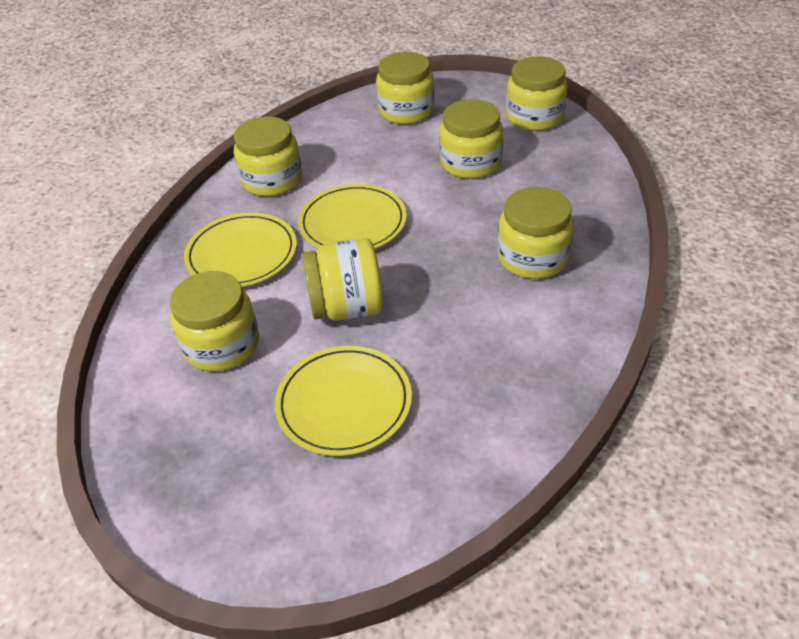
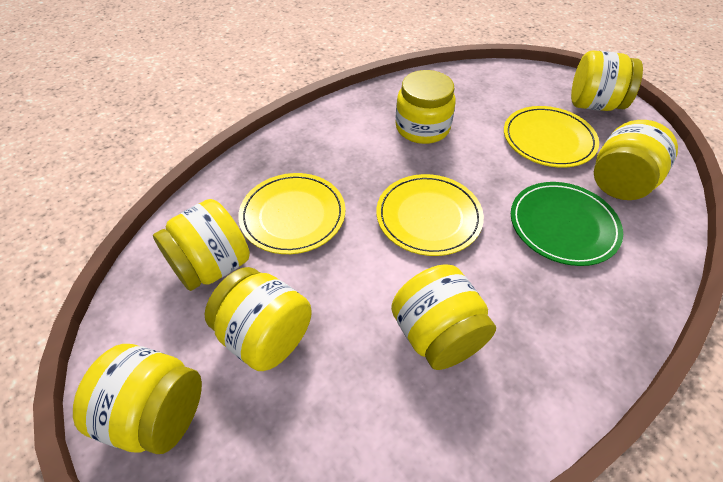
green plate: none = 0 -> [511,182,623,266] = 1

